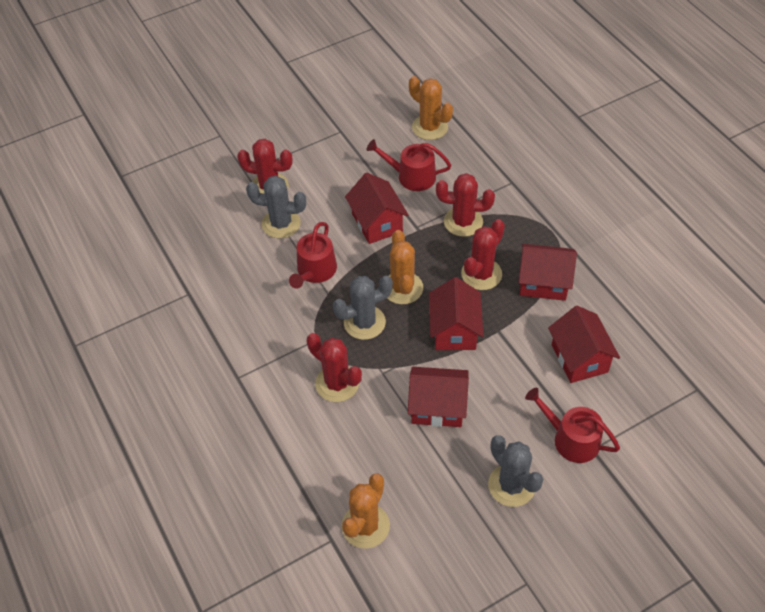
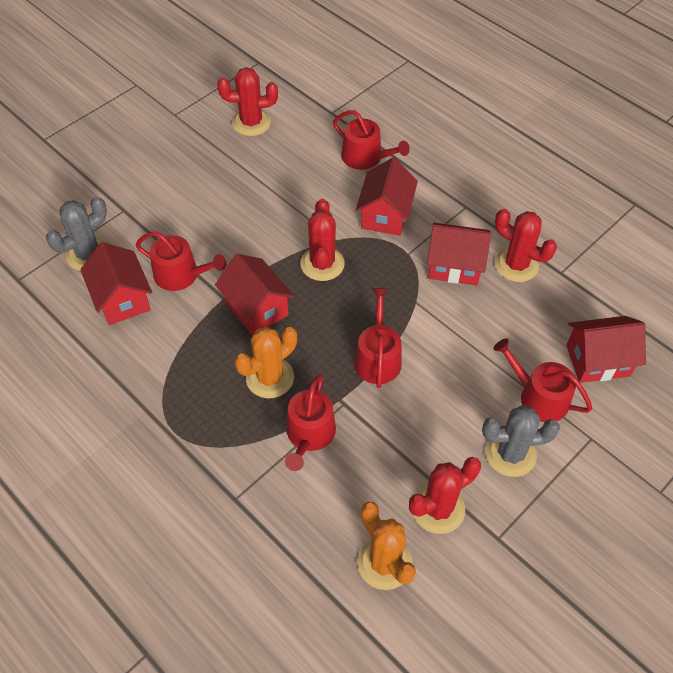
grey cactus: [246,176,306,238] [333,276,393,340] [488,435,543,507] = 3 -> [46,196,108,271] [482,405,560,477] = 2
orange cactus: [342,473,390,549] [387,230,423,304] [409,76,453,140] = 3 -> [235,327,297,398] [357,502,416,590] = 2
red watering can: [289,222,337,289] [366,139,451,191] [525,388,620,463] = 3 -> [135,231,226,291] [285,374,336,471] [333,110,410,170] [354,288,402,388] [493,339,593,422] = 5

